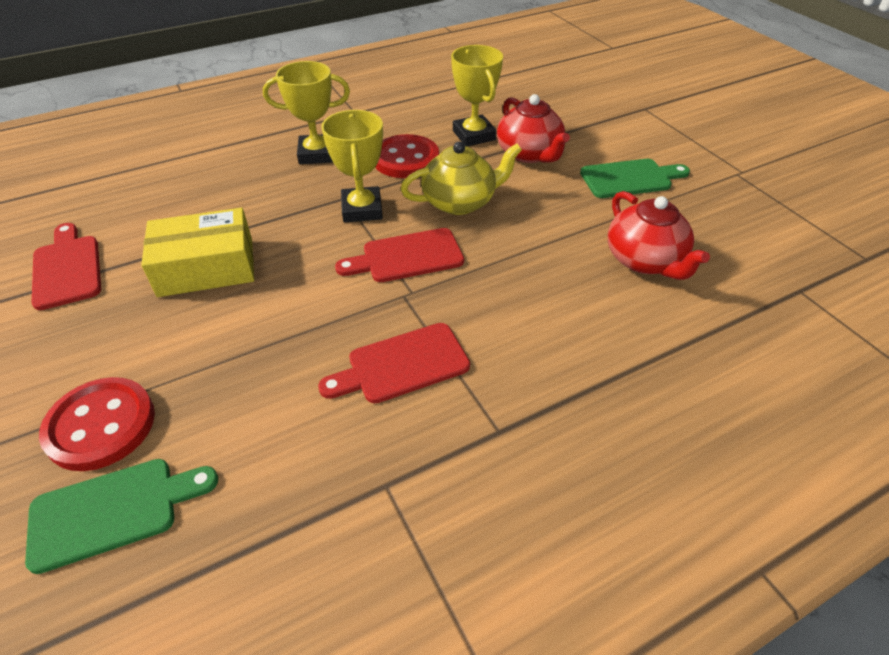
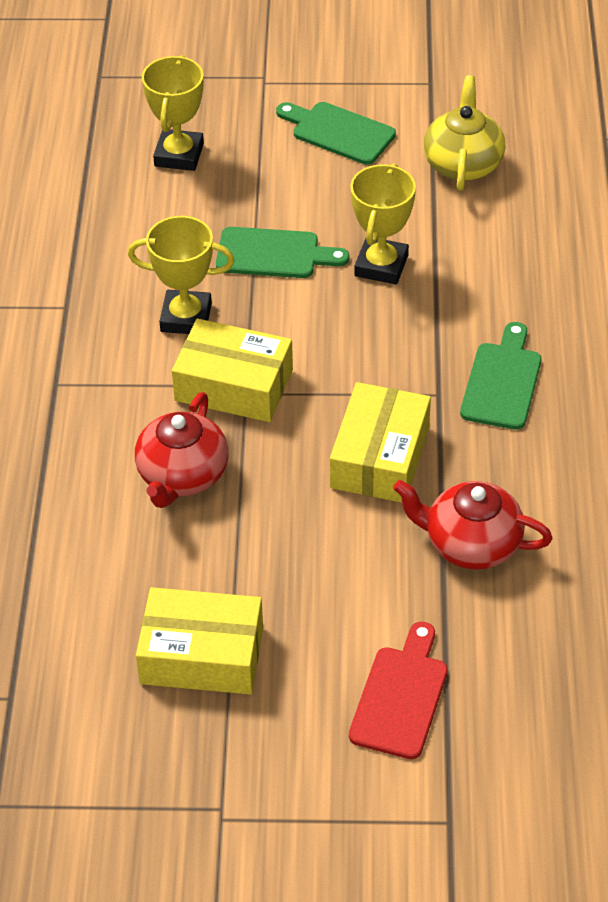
green cutting board: [25,459,218,574] [580,159,690,198] = 2 -> [216,227,350,278] [276,102,396,165] [460,322,541,430] = 3
red button: [39,377,155,471] [375,134,439,178] = 2 -> none = 0
red cutting board: [32,223,101,310] [318,323,470,403] [335,228,464,282] = 3 -> [349,622,448,759] = 1
yellow box: [141,208,254,297] = 1 -> [136,587,263,695] [172,319,293,422] [330,382,431,503] = 3

